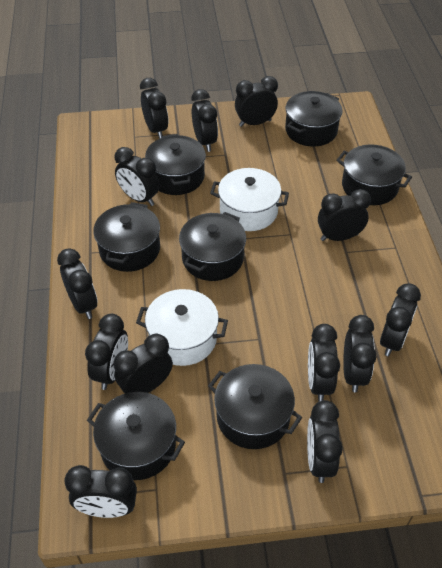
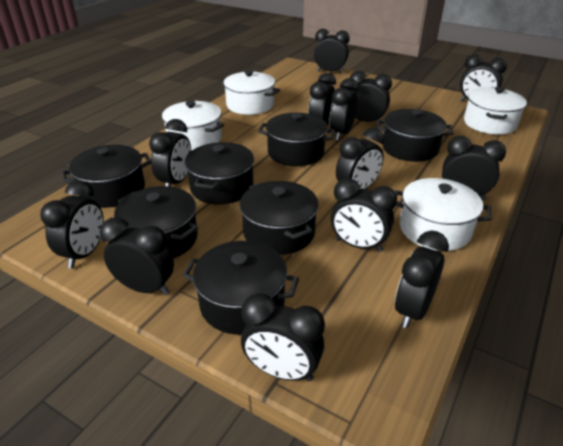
white pot: [136,289,228,366] [210,168,289,231] = 2 -> [162,101,224,151] [220,70,280,115] [394,178,492,251] [464,87,527,135] = 4

